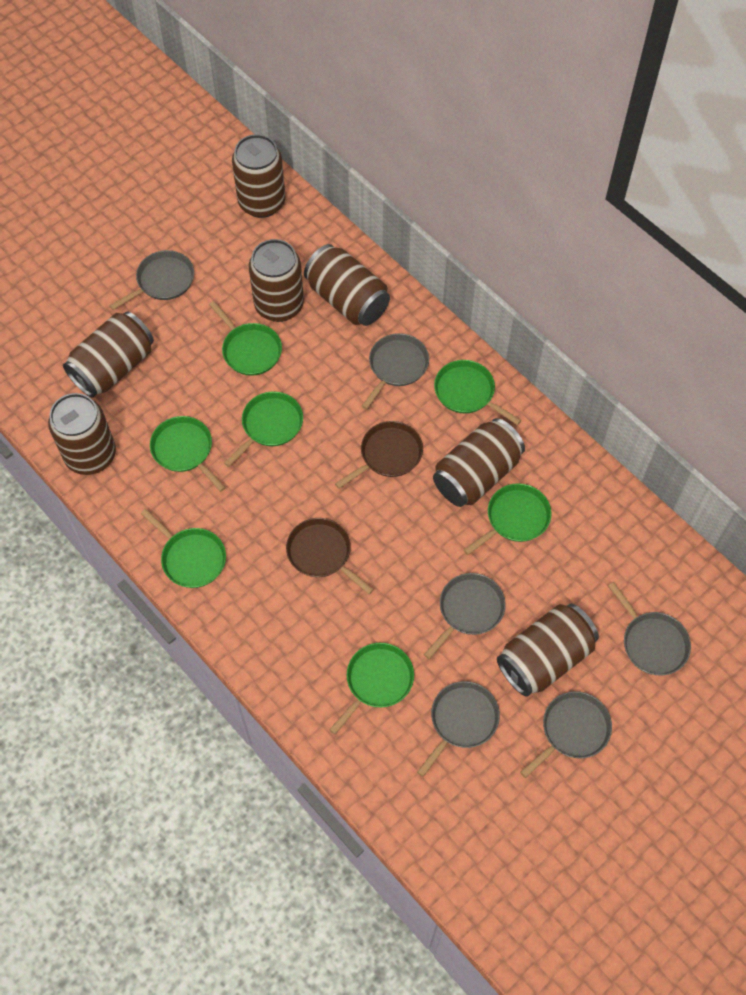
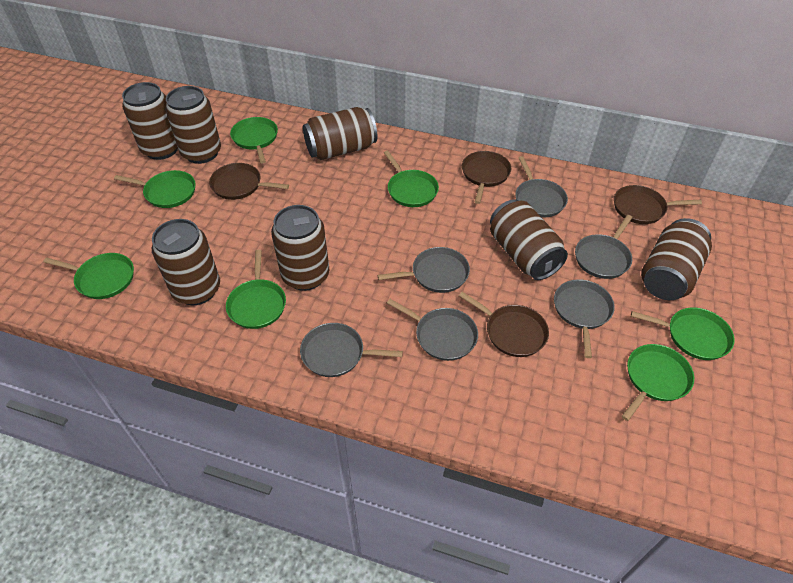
brown pan: [286,518,374,594] [335,421,423,489] = 2 -> [209,163,289,200] [459,292,549,357] [462,151,511,204] [614,185,702,224] = 4

